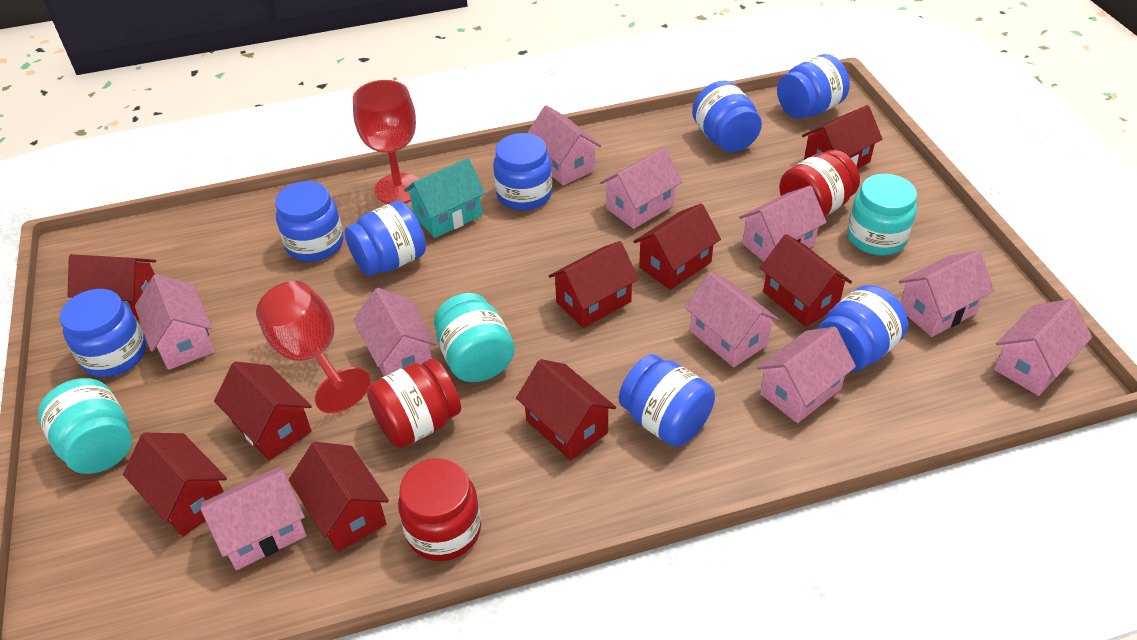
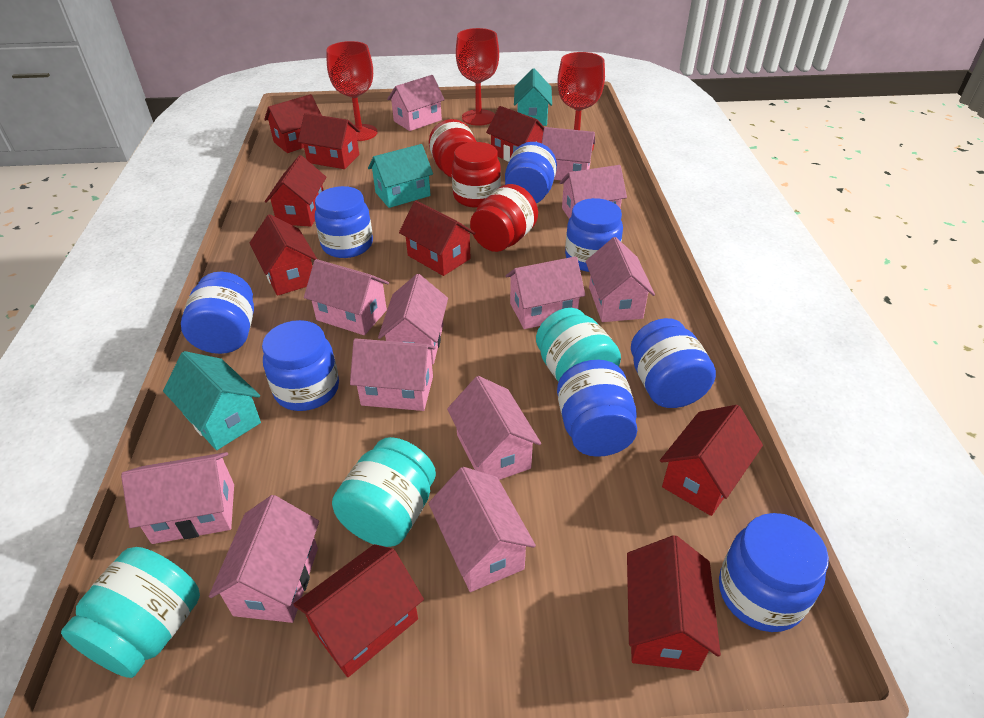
pink house: [135,274,215,370] [201,467,307,570] [353,288,437,376] [527,105,601,186] [600,148,682,229] [685,272,780,367] [739,186,827,262] [756,326,856,423] [899,251,994,337] [994,299,1092,396] = 10 -> [121,452,234,544] [209,495,319,623] [304,259,389,335] [350,338,436,411] [378,274,448,365] [387,75,445,131] [429,467,536,592] [447,376,541,480] [506,256,585,329] [542,127,595,180] [559,165,627,219] [585,237,655,322] = 12
red goblet: [256,281,371,413] [353,80,419,204] = 2 -> [326,41,378,141] [456,28,499,126] [557,52,605,151] = 3
turquoise house: [404,158,485,238] = 1 -> [163,351,261,450] [368,144,433,208] [514,68,552,126] = 3

